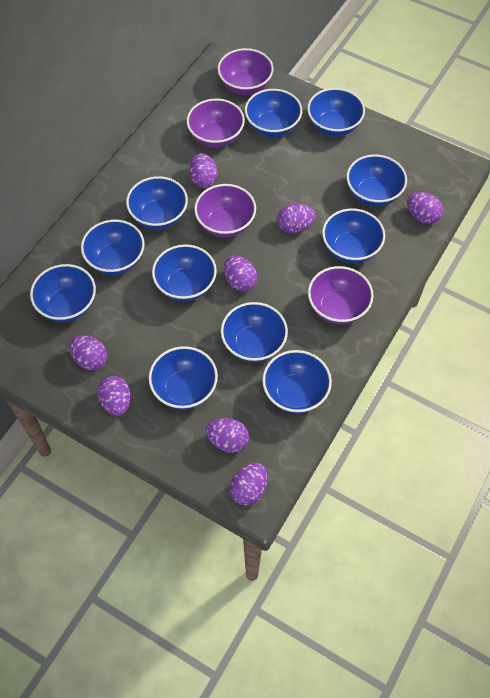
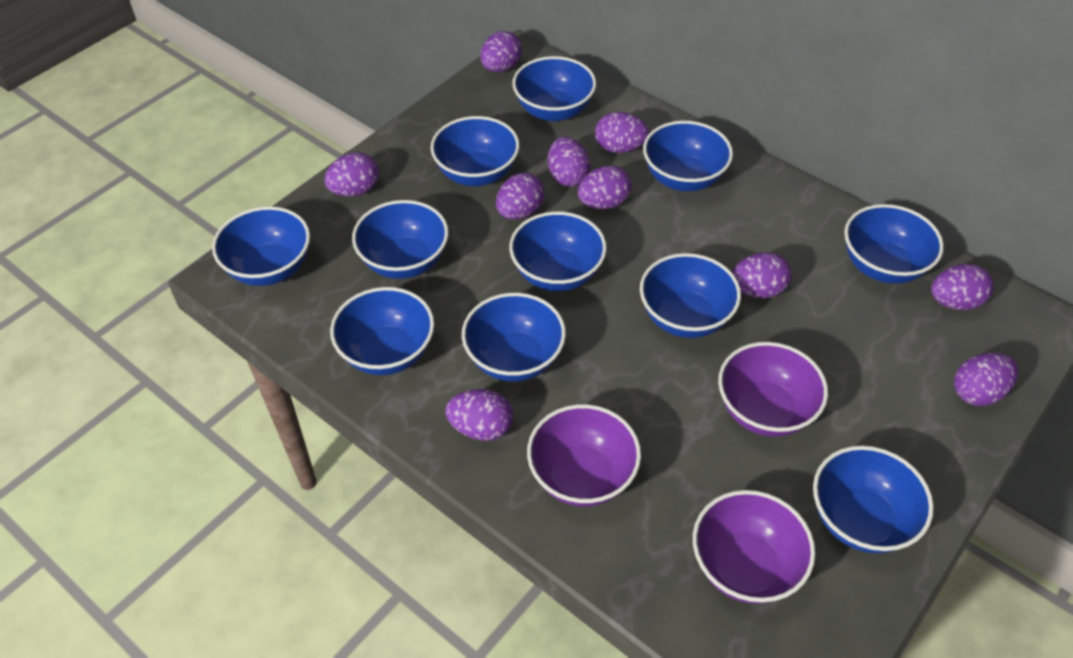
purple bowl: [187,99,245,148] [194,184,256,238] [218,48,274,95] [308,266,374,324] = 4 -> [527,404,641,506] [693,490,816,604] [718,342,828,437] = 3
purple egg: [69,335,107,370] [98,376,131,416] [189,153,218,188] [206,418,249,453] [224,256,257,291] [230,463,268,506] [277,204,316,233] [407,192,443,224] = 8 -> [324,152,379,196] [446,389,513,441] [480,31,522,72] [496,173,545,220] [548,137,591,187] [578,166,632,209] [595,112,649,153] [732,252,791,298] [931,264,994,310] [954,353,1018,406] = 10

